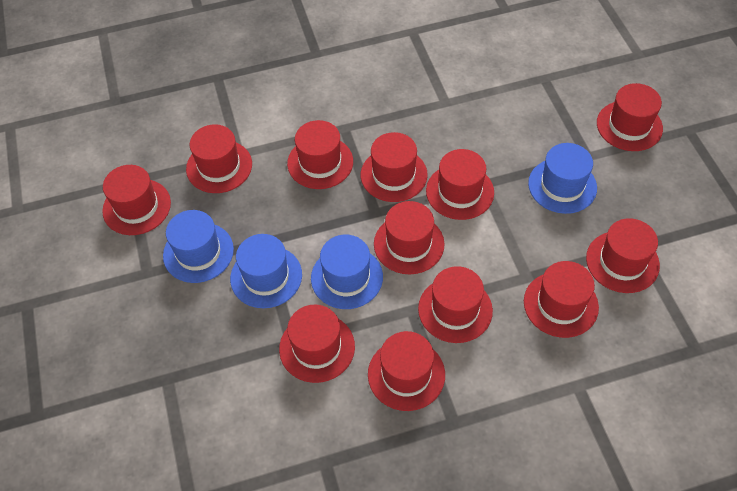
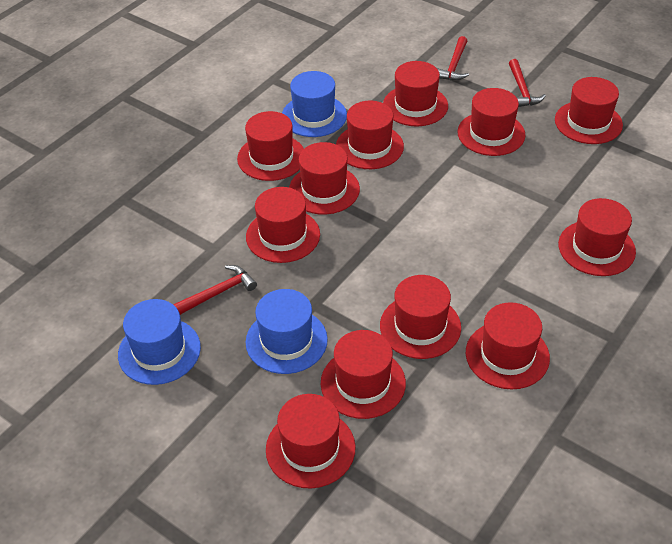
blue hat: [163,210,234,283] [230,234,302,308] [311,235,383,309] [528,143,597,214] = 4 -> [118,299,201,385] [246,289,328,374] [282,71,347,137] = 3
red hammer: none = 0 -> [173,265,257,315] [437,36,469,80] [509,59,546,107] = 3

